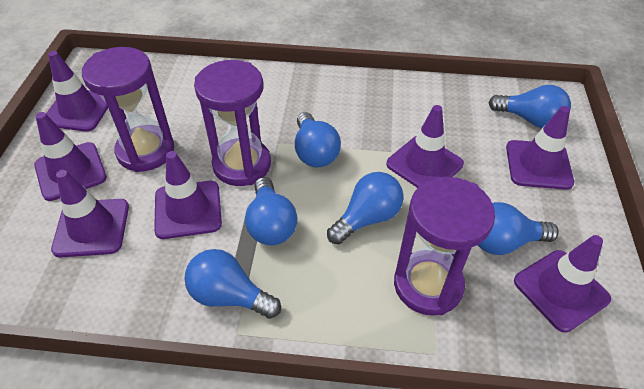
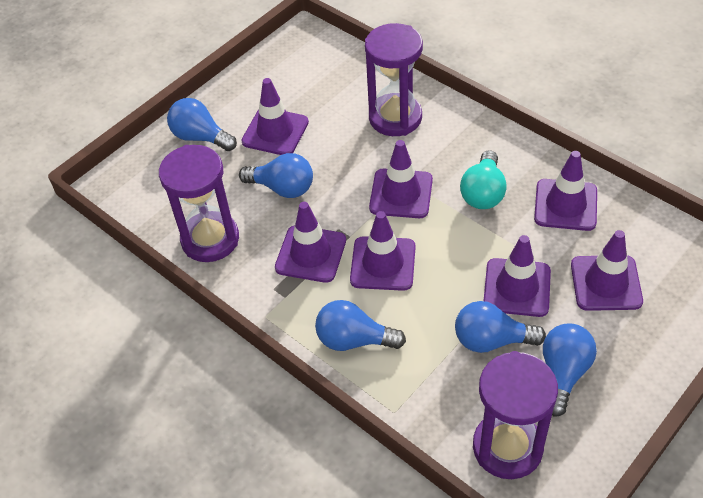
blue light bulb: [184,249,281,319] [245,177,297,245] [295,112,341,167] [327,172,404,244] [478,202,558,255] [488,85,571,128] = 6 -> [167,98,237,151] [239,153,313,198] [315,300,406,351] [455,301,546,353] [543,324,597,417] = 5
turquoise light bulb: none = 0 -> [460,150,507,209] = 1

